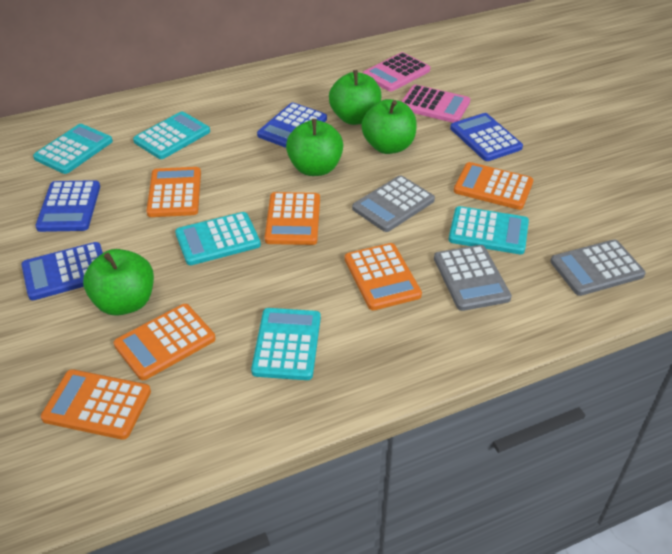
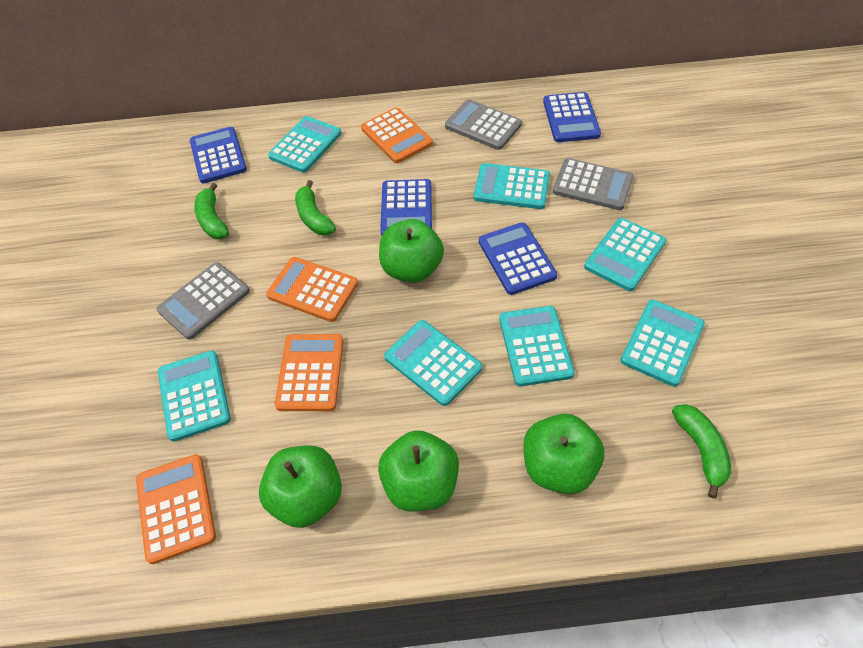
green banana: none = 0 -> [194,183,229,239] [295,180,336,235] [672,404,731,498] = 3
orange calculator: [41,369,151,440] [114,304,216,380] [146,167,201,217] [265,192,320,245] [345,243,422,310] [454,162,533,210] = 6 -> [136,454,216,564] [266,257,358,322] [275,334,343,411] [361,107,433,163] = 4
pink calculator: [363,52,430,92] [401,85,470,123] = 2 -> none = 0
turquoise calculator: [33,124,113,174] [133,111,210,159] [175,212,261,265] [251,308,321,380] [449,206,529,254] = 5 -> [158,351,231,442] [268,116,341,173] [384,320,482,406] [474,163,550,209] [499,306,575,386] [584,218,666,291] [620,300,705,387] = 7

